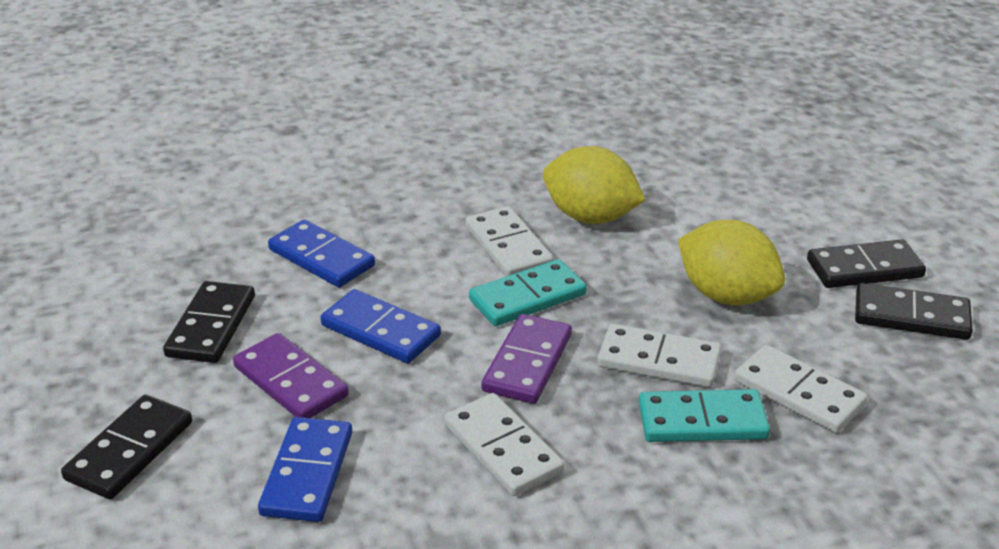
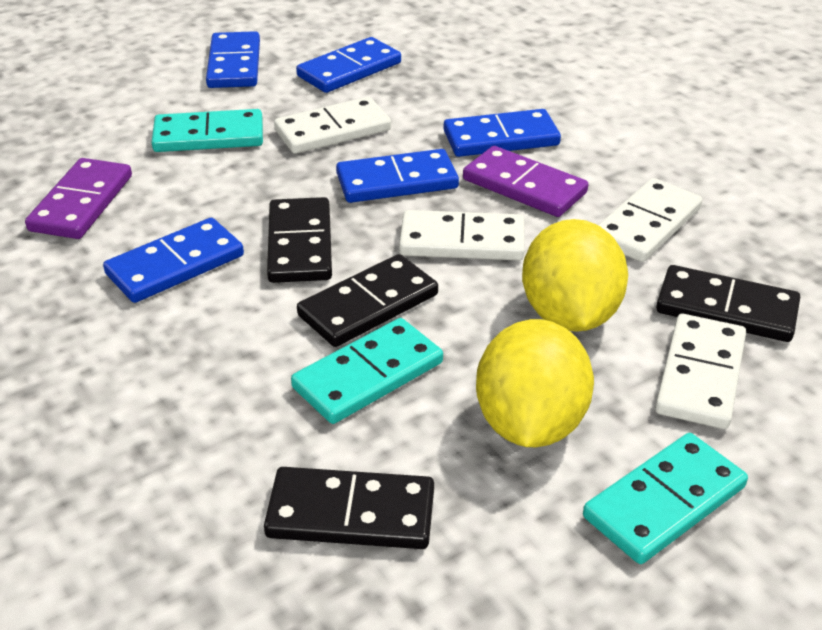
blue domino: [258,417,352,522] [268,220,375,287] [321,289,441,363] = 3 -> [103,218,244,303] [206,31,260,88] [296,37,401,93] [336,149,459,203] [444,109,561,157] = 5
turquoise domino: [469,259,587,326] [639,389,770,442] = 2 -> [151,109,263,152] [291,318,443,424] [583,433,748,564] = 3

